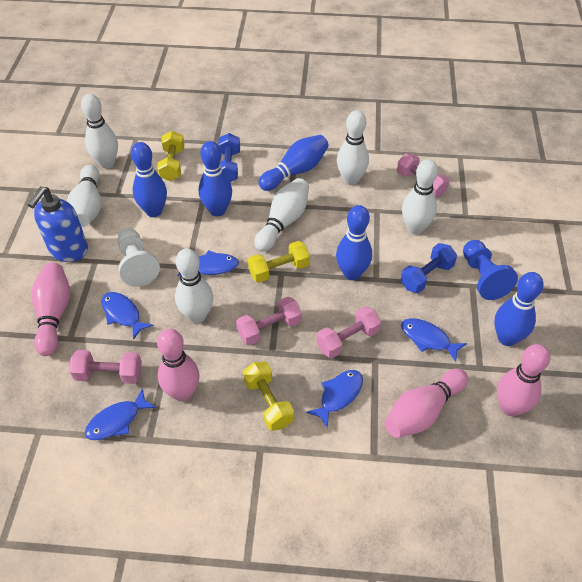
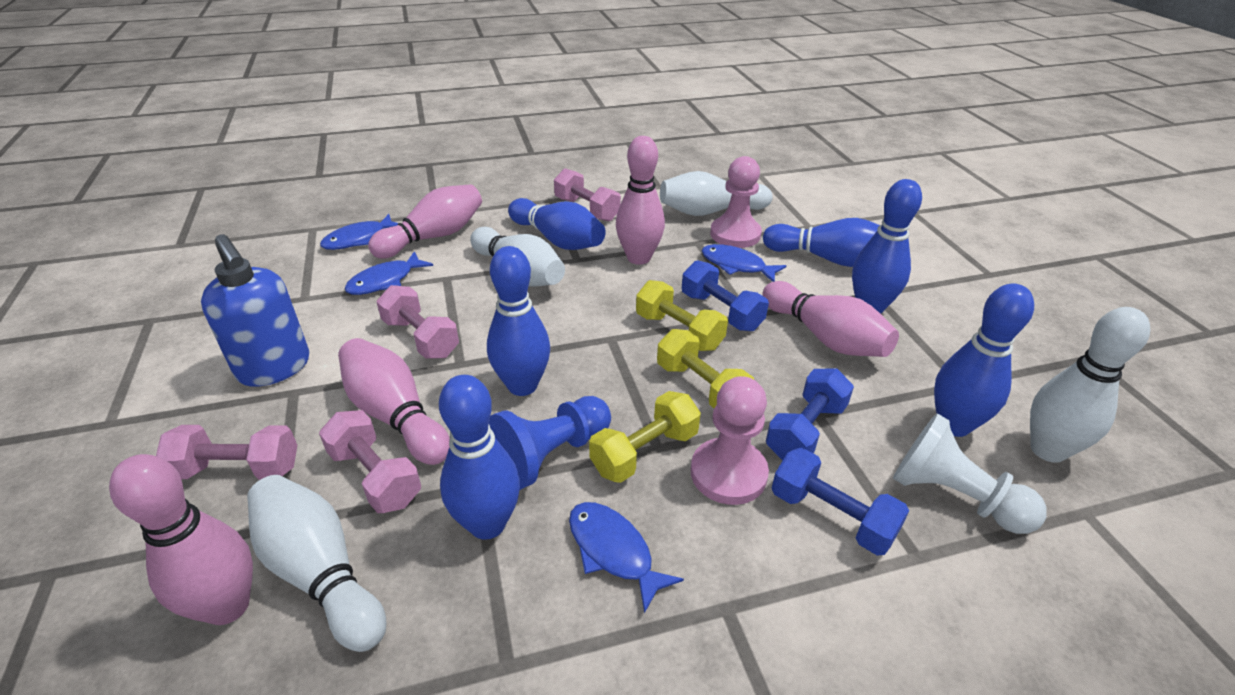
blue bowling pin: [131,142,167,217] [199,141,232,216] [259,135,329,191] [336,205,372,280] [494,272,544,346] = 5 -> [439,375,520,540] [487,246,550,396] [508,198,606,250] [763,218,880,267] [852,179,922,314] [934,283,1034,437] = 6
blue dumbbell: [218,133,240,182] [400,243,457,293] = 2 -> [682,260,769,331] [766,368,854,461] [772,448,909,556] = 3
blue fish: [85,389,156,440] [101,292,154,340] [178,250,239,276] [306,370,363,428] [401,318,467,362] = 5 -> [320,214,398,250] [344,251,433,295] [569,502,684,613] [701,244,786,282] = 4
pink bowling pin: [31,263,70,356] [157,329,199,401] [385,369,468,438] [497,344,550,416] = 4 -> [109,454,253,625] [338,338,450,465] [368,184,482,259] [616,136,665,265] [762,281,899,357] = 5
pink pawn: none = 0 -> [691,376,769,505] [710,156,762,248] = 2
white bowling pin: [67,165,101,227] [81,94,118,169] [175,248,213,323] [255,178,309,252] [337,110,369,185] [402,159,438,235] = 6 -> [247,475,386,652] [470,227,565,286] [660,171,773,216] [1030,307,1150,463] = 4

